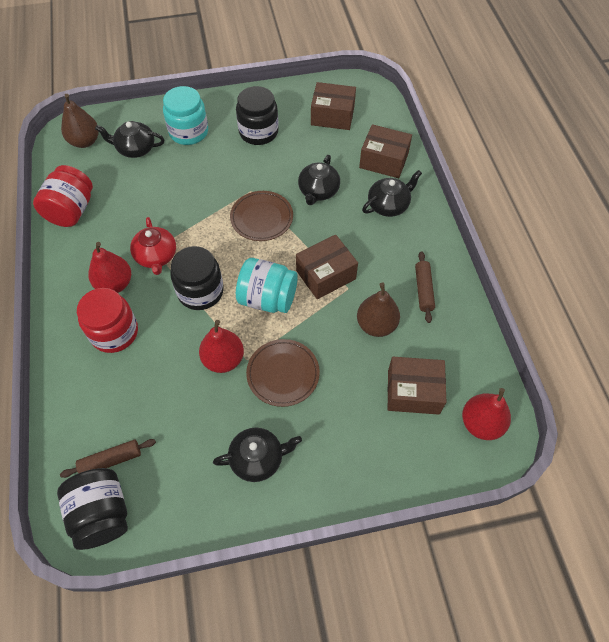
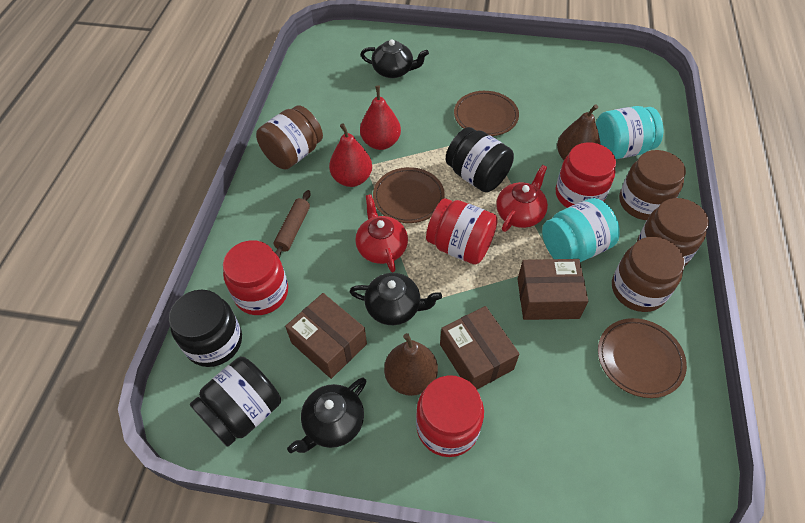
black teapot: [95,121,164,158] [213,428,302,482] [298,155,340,205] [362,170,422,217] = 4 -> [287,378,366,453] [350,273,442,325] [361,39,429,78] = 3
brown box: [296,235,358,299] [311,82,356,130] [359,124,412,178] [388,357,446,415] = 4 -> [285,293,367,379] [440,306,520,389] [518,259,588,320] = 3
brown jar: none = 0 -> [256,105,323,169] [612,237,685,312] [619,150,686,220] [637,198,709,266] = 4
brown plate: [230,191,293,241] [246,339,320,407] = 2 -> [373,167,445,223] [454,91,519,136] [598,318,687,398] = 3
brown rolling pin: [60,439,156,478] [415,251,435,323] = 2 -> [274,190,311,259] = 1
red jar: [33,165,93,227] [77,288,138,353] = 2 -> [223,240,288,315] [416,375,484,457] [426,198,498,265] [555,142,616,208] = 4
red pear: [89,242,131,293] [199,320,244,373] [462,388,511,440] = 3 -> [329,123,372,187] [360,85,401,150] = 2
red teapot: [130,217,176,275] = 1 -> [355,194,408,272] [496,165,548,232] = 2

